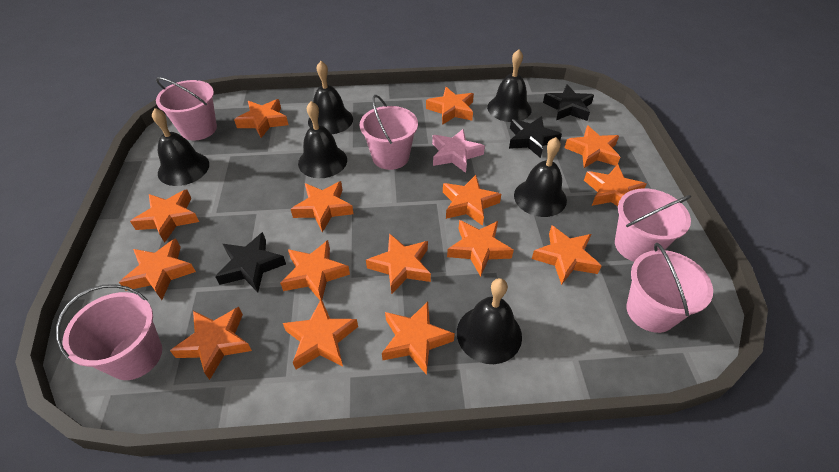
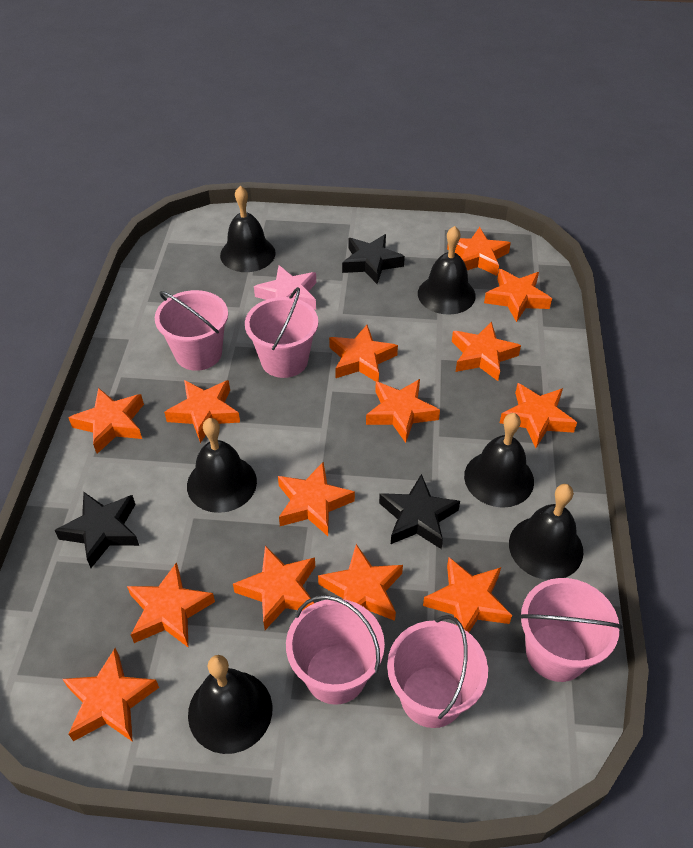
orange star: [119,238,196,300] [130,189,199,243] [170,307,252,380] [234,99,288,138] [280,240,350,300] [283,299,358,369] [291,181,353,232] [366,233,431,295] [382,302,455,375] [426,87,474,125] [443,175,501,226] [447,220,514,277] [532,226,601,285] [565,125,620,168] [584,164,646,206] = 15 -> [63,648,159,742] [68,388,144,454] [127,562,215,648] [164,380,240,443] [233,546,315,630] [278,462,355,536] [318,544,403,621] [329,325,398,382] [366,379,440,443] [423,557,512,633] [447,227,511,276] [452,322,521,381] [484,269,552,322] [500,383,577,448] = 14

